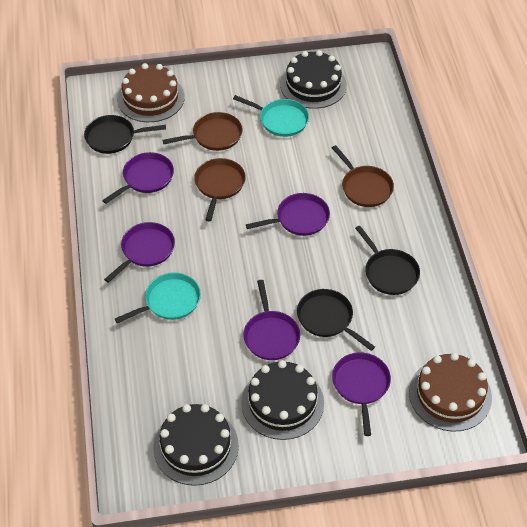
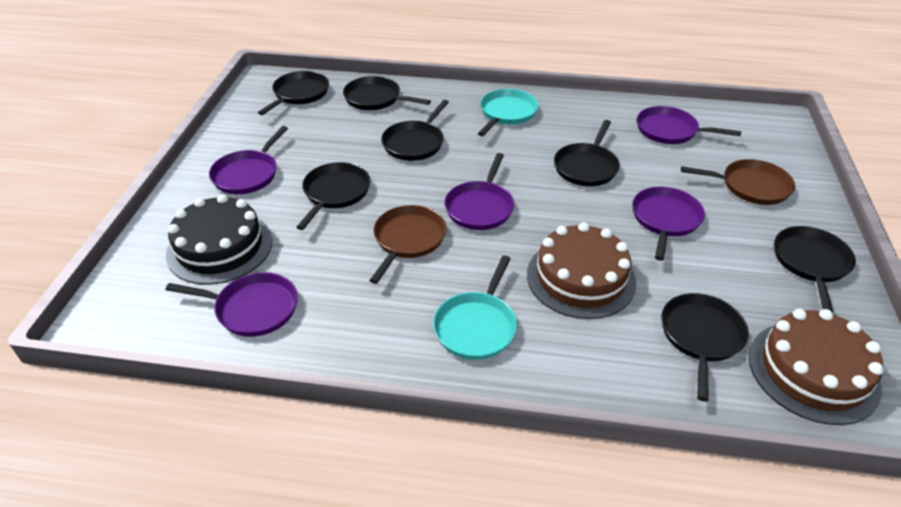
black cake: [153,404,239,486] [241,360,324,440] [280,50,347,109] = 3 -> [166,194,273,285] = 1
black pan: [84,115,166,154] [297,289,375,351] [355,226,420,295] = 3 -> [258,71,329,115] [296,162,370,230] [343,76,431,110] [381,100,449,161] [554,120,620,186] [661,293,749,401] [775,226,856,312] = 7
brown pan: [162,112,243,151] [194,158,246,221] [332,145,394,207] = 3 -> [369,205,447,284] [681,159,795,205] = 2

